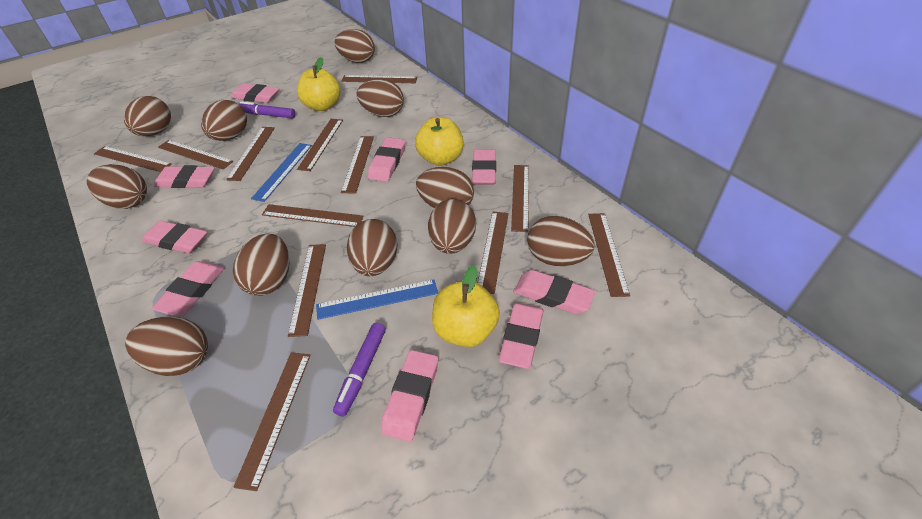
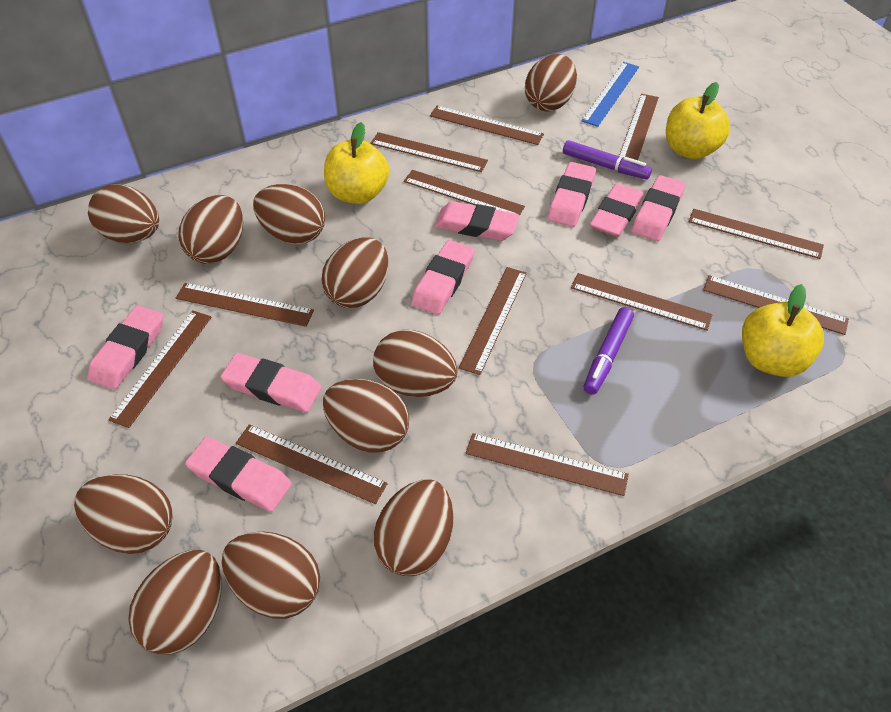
blue ruler: [251,143,312,202] [316,279,438,320] = 2 -> [582,62,639,127] = 1
pink eraser: [142,221,207,253] [152,261,225,316] [154,165,215,188] [231,83,279,103] [368,138,405,182] [381,350,438,442] [472,150,496,185] [499,303,543,369] [513,270,595,314] = 9 -> [88,305,163,389] [185,437,292,512] [221,353,321,412] [411,240,474,315] [434,201,519,241] [548,162,596,227] [590,183,644,237] [632,175,685,241] = 8

